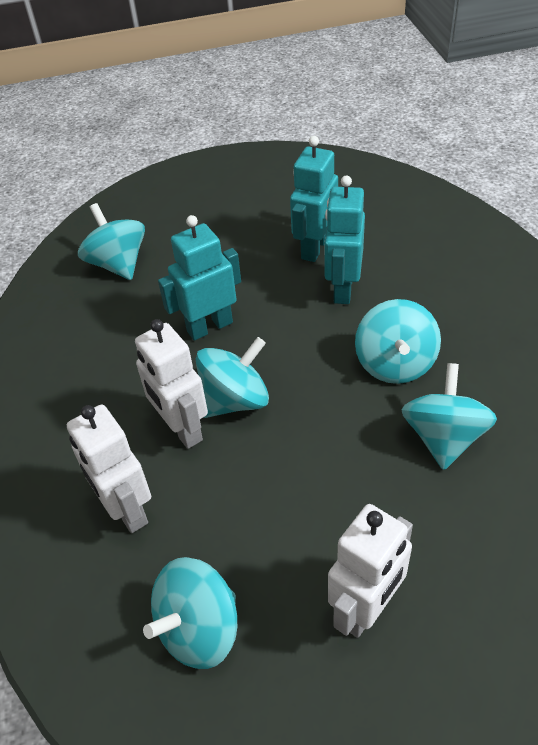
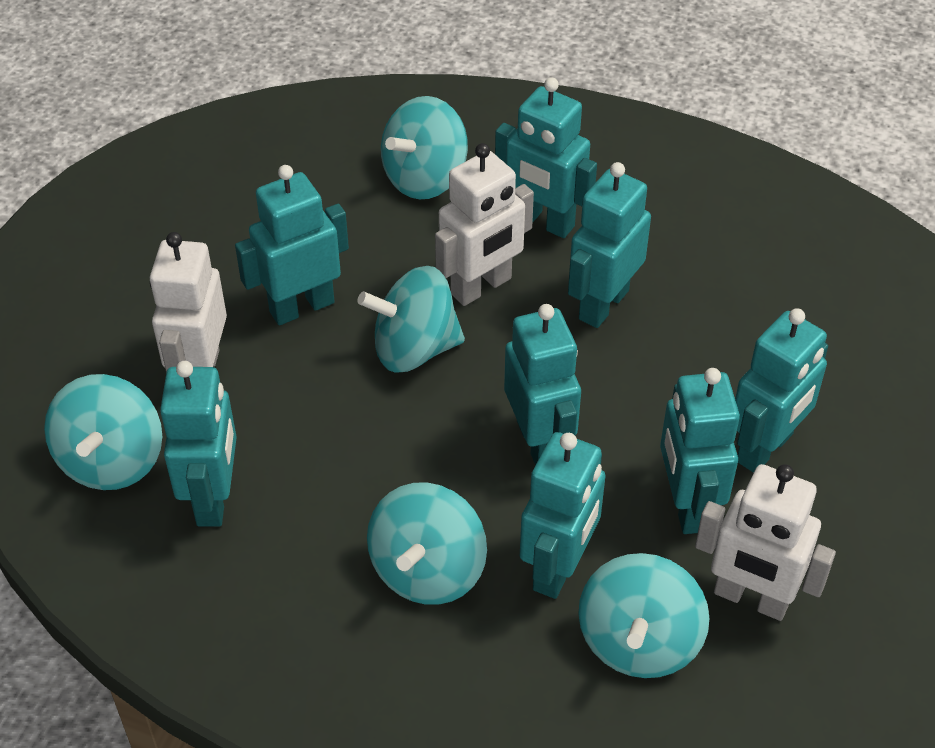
turquoise robot: [158,215,241,341] [290,136,338,262] [324,175,365,304] = 3 -> [160,361,237,527] [235,165,349,326] [495,77,597,238] [504,304,581,465] [520,432,606,599] [568,162,651,328] [660,368,740,534] [735,308,828,473] = 8

